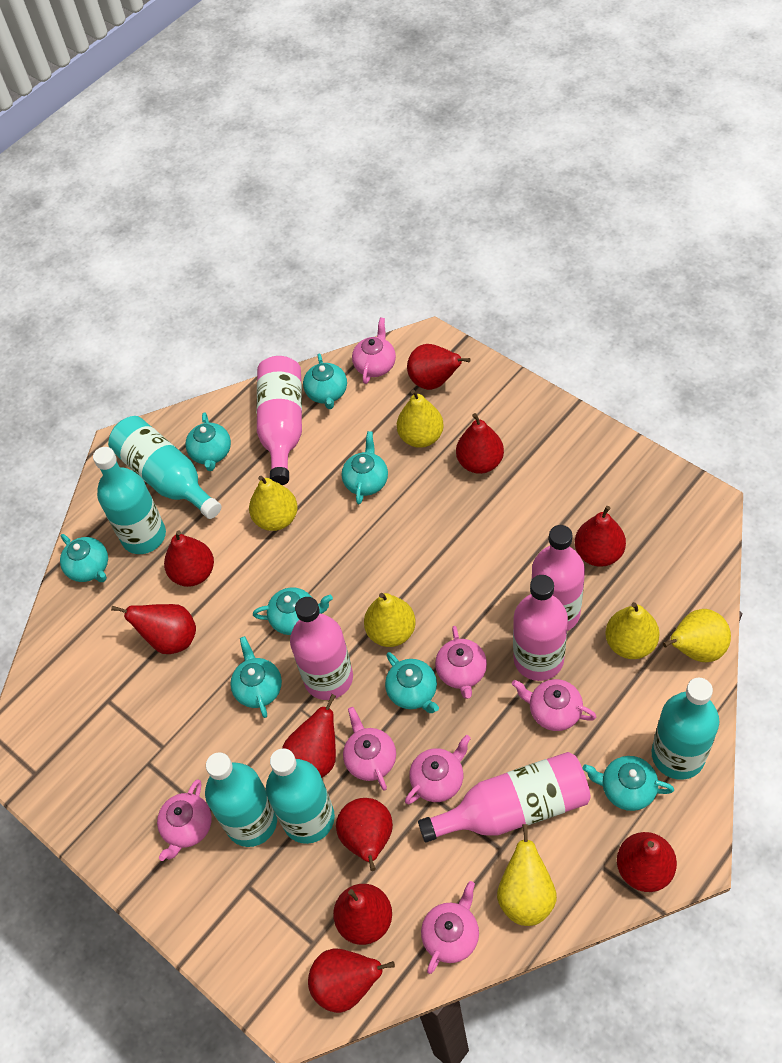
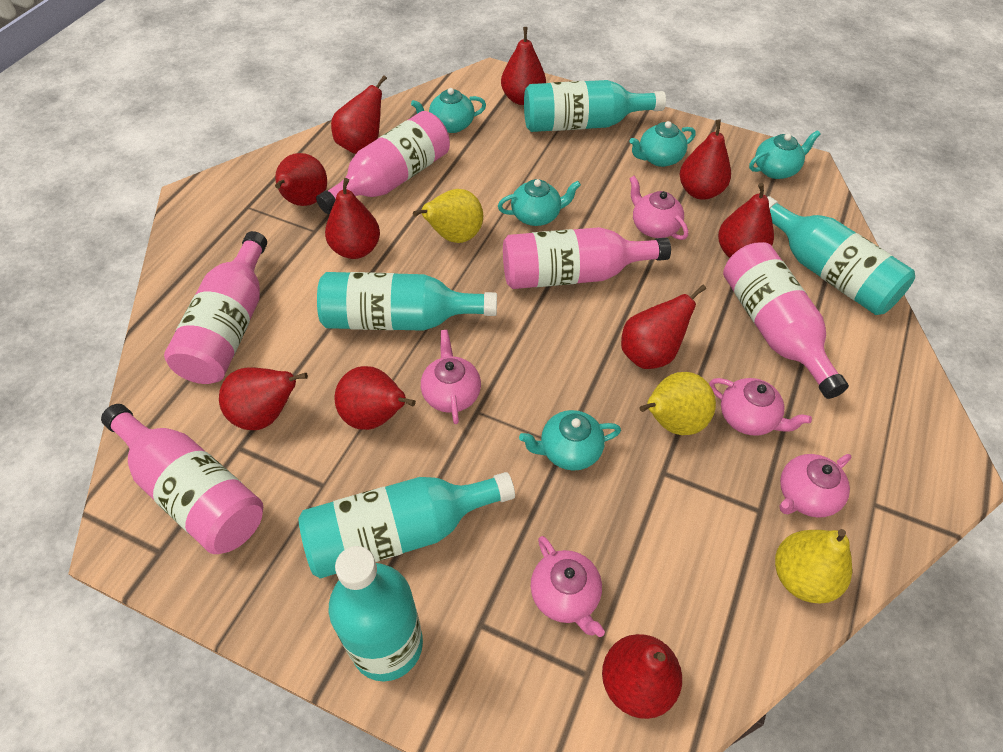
pink teapot: [157,779,212,861] [343,707,396,791] [352,317,396,384] [405,735,471,804] [421,881,479,974] [435,626,487,699] [512,679,596,731] = 7 -> [421,330,481,424] [531,536,605,637] [629,176,688,240] [709,378,812,436] [779,454,851,518] = 5
turquoise teapot: [60,534,108,582] [185,412,231,471] [230,636,282,718] [253,587,333,635] [303,353,347,409] [342,431,388,505] [385,652,439,713] [583,756,674,811] = 8 -> [411,88,486,133] [498,179,581,226] [519,410,621,471] [630,121,696,167] [749,130,821,179] = 5
yellow pear: [249,476,298,531] [364,593,416,647] [397,390,444,448] [497,824,557,926] [605,602,660,659] [663,609,731,662] = 6 -> [413,189,483,243] [640,372,716,435] [775,529,852,603] = 3

